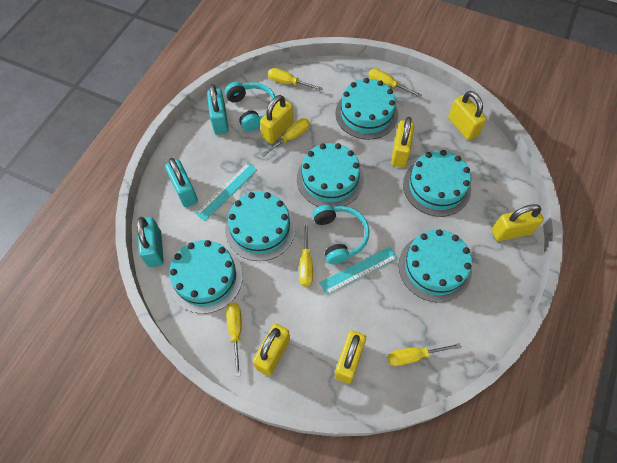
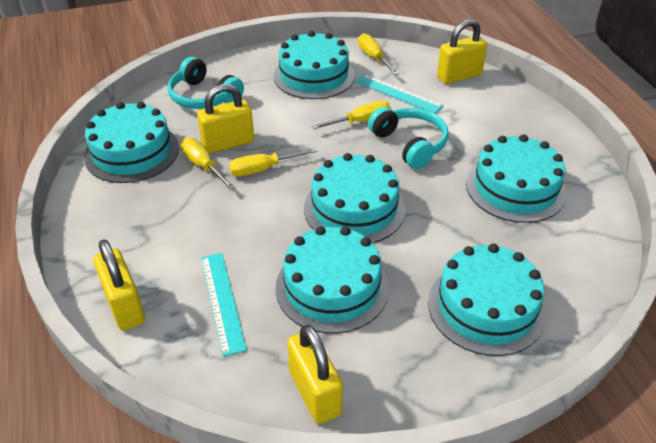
turquoise padlock: [137,217,164,267] [165,158,198,207] [207,84,229,135] = 3 -> none = 0
yellow padlock: [253,323,290,376] [260,95,293,144] [334,330,366,384] [391,117,414,167] [448,91,487,140] [492,204,544,241] = 6 -> [93,239,145,331] [197,84,254,153] [287,325,343,424] [437,19,487,84] = 4
yellow screwdriver: [226,303,242,377] [261,118,310,157] [268,68,323,91] [299,222,313,287] [368,68,422,97] [388,343,461,366] = 6 -> [181,137,235,190] [229,148,318,176] [312,101,391,129] [358,33,399,75] = 4

